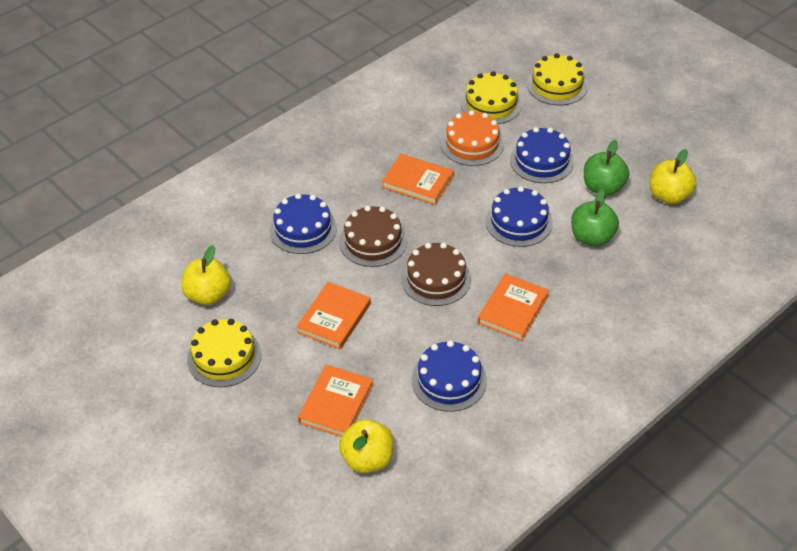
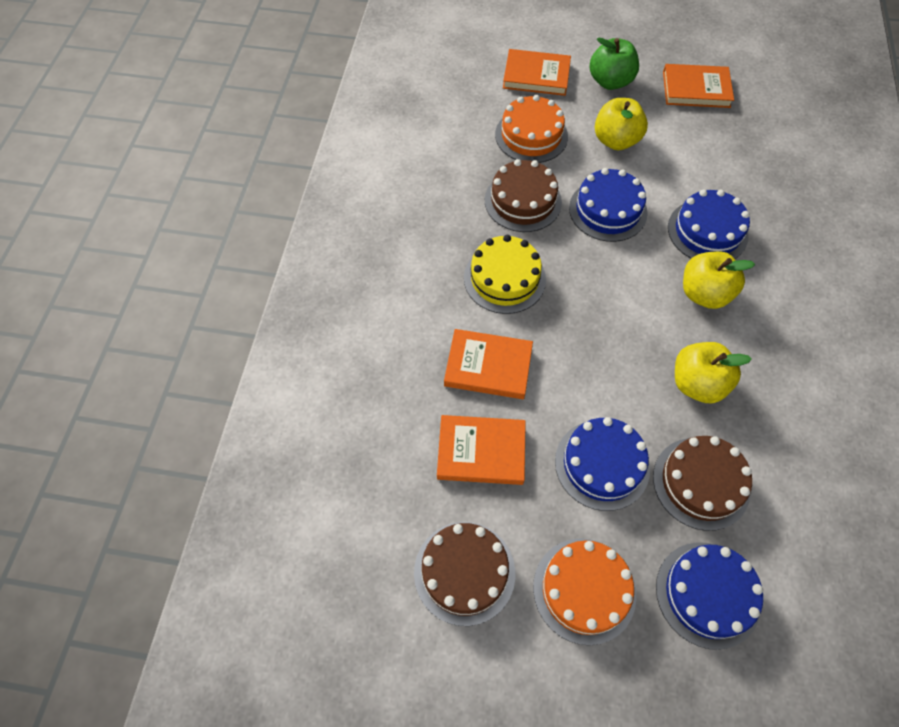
brown cake: [339,206,407,267] [401,243,471,306] = 2 -> [414,522,515,626] [485,159,562,232] [653,436,752,531] = 3
green apple: [571,188,619,247] [584,140,629,196] = 2 -> [589,37,639,90] = 1
orange cake: [441,110,504,166] = 1 -> [495,95,568,163] [533,539,637,645] = 2
yellow cake: [187,319,262,387] [461,71,522,124] [527,53,588,105] = 3 -> [464,235,546,314] = 1

